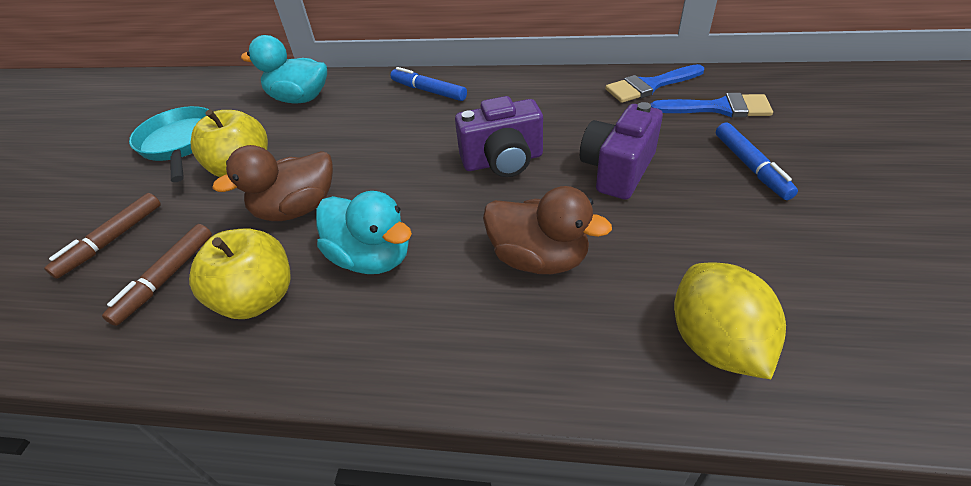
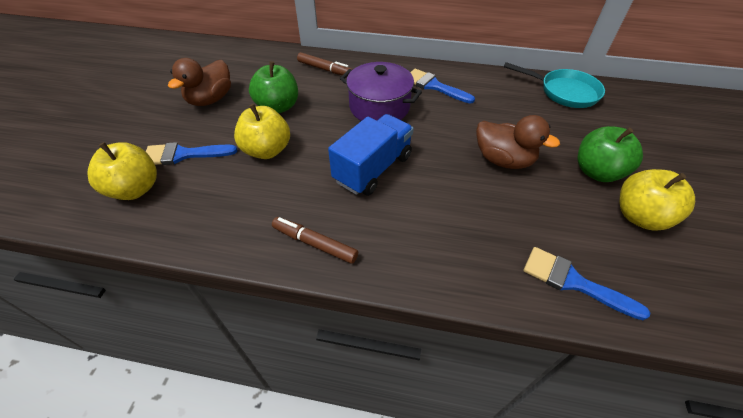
blue brush: [605,64,704,103] [651,93,773,117] = 2 -> [146,142,237,165] [410,69,475,104] [523,247,650,320] = 3
blue marker: [391,67,467,101] [716,123,798,200] = 2 -> none = 0
blue truck: none = 0 -> [328,114,414,196] = 1
green apple: none = 0 -> [249,61,298,113] [578,126,643,182] = 2
purple camera: [455,96,543,177] [580,102,663,200] = 2 -> none = 0
purple pot: none = 0 -> [340,62,422,121] = 1
turquoise duck: [241,35,327,103] [316,191,412,274] = 2 -> none = 0
yellow apple: [189,228,290,319] [191,109,268,177] = 2 -> [87,142,157,200] [234,104,290,159] [620,169,695,231] = 3
yellow lemon: [674,262,786,379] = 1 -> none = 0

